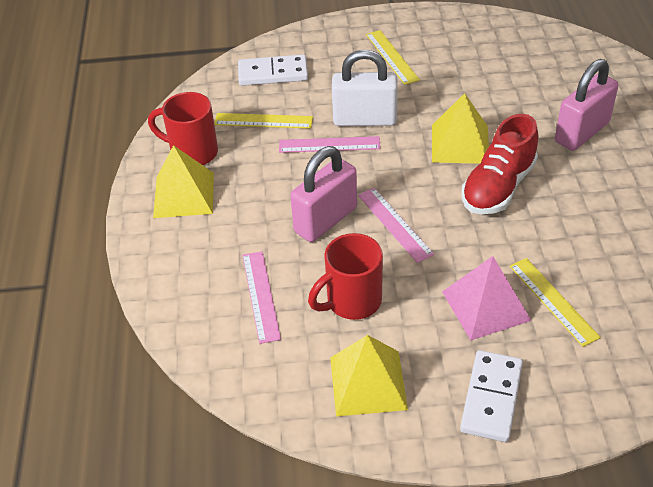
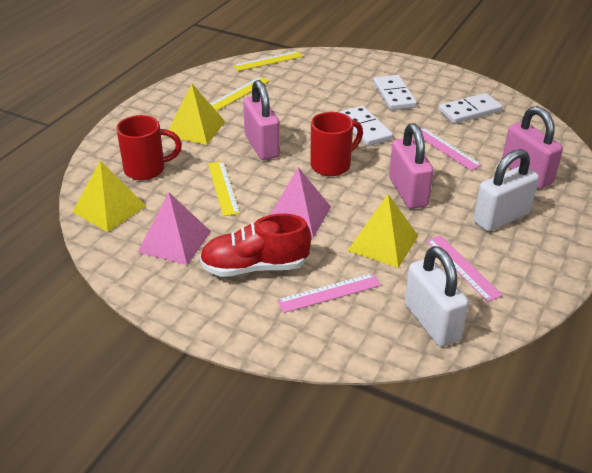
pink padlock: [290,146,357,242] [555,59,619,151] = 2 -> [243,80,280,160] [389,123,434,209] [502,106,563,189] = 3
pink pyramid: [442,256,532,340] = 1 -> [138,193,211,265] [270,167,331,238] = 2
white domino: [238,54,308,86] [460,350,523,442] = 2 -> [339,106,393,146] [373,75,417,110] [438,93,502,124] = 3
white padlock: [332,50,398,126] = 1 -> [405,246,469,347] [473,149,539,232] = 2

